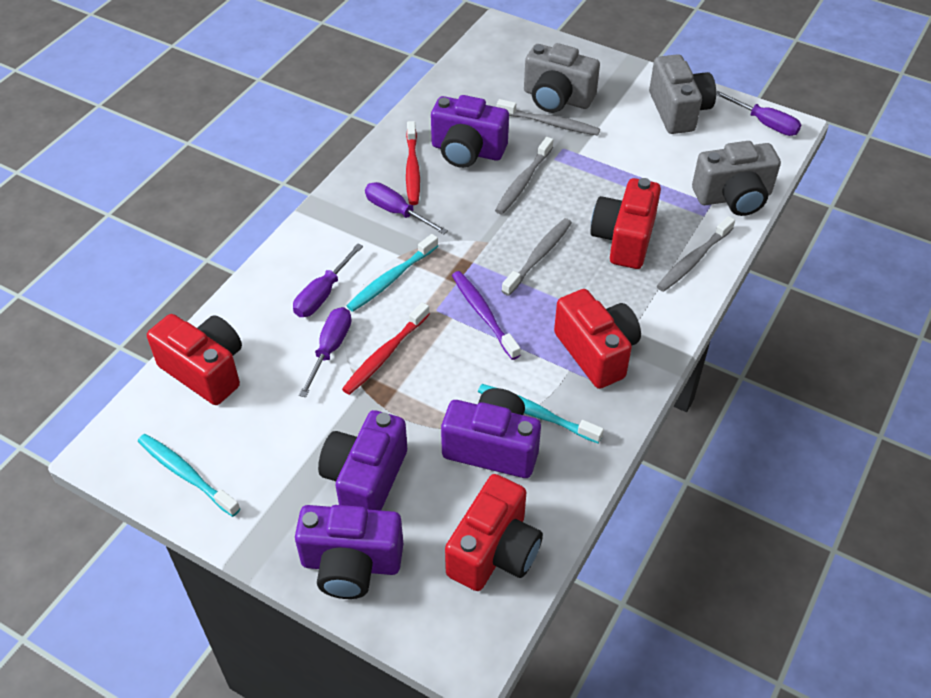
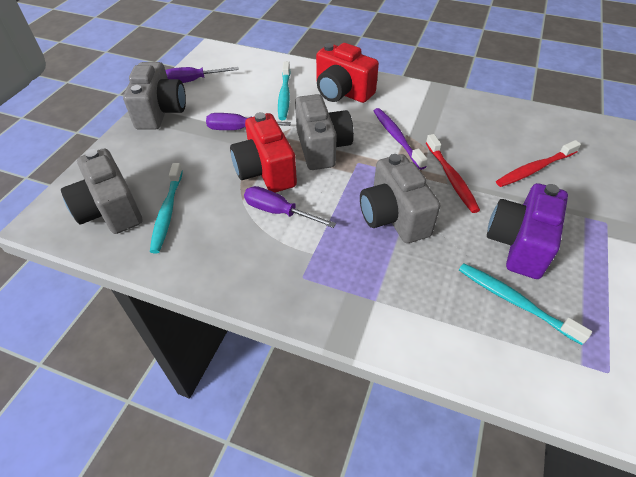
grey camera: [524,43,600,113] [649,54,716,134] [692,141,781,216] = 3 -> [61,148,142,234] [123,62,186,130] [295,94,354,170] [360,154,440,243] = 4
grey toothbrush: [495,137,553,215] [497,99,600,136] [502,218,572,296] [657,216,735,292] = 4 -> none = 0
purple camera: [295,505,403,599] [318,410,407,511] [431,95,509,168] [441,388,541,478] = 4 -> [487,183,568,279] = 1
purple screwdriver: [293,243,363,317] [299,307,351,398] [365,182,448,234] [716,91,801,136] = 4 -> [165,67,239,83] [206,113,291,130] [244,186,336,228] = 3
red camera: [147,314,242,405] [445,474,543,591] [554,289,641,389] [590,178,661,269] = 4 -> [230,112,297,193] [316,43,379,103] = 2

